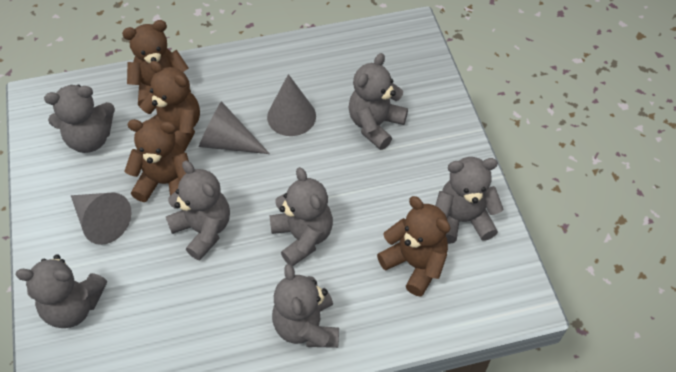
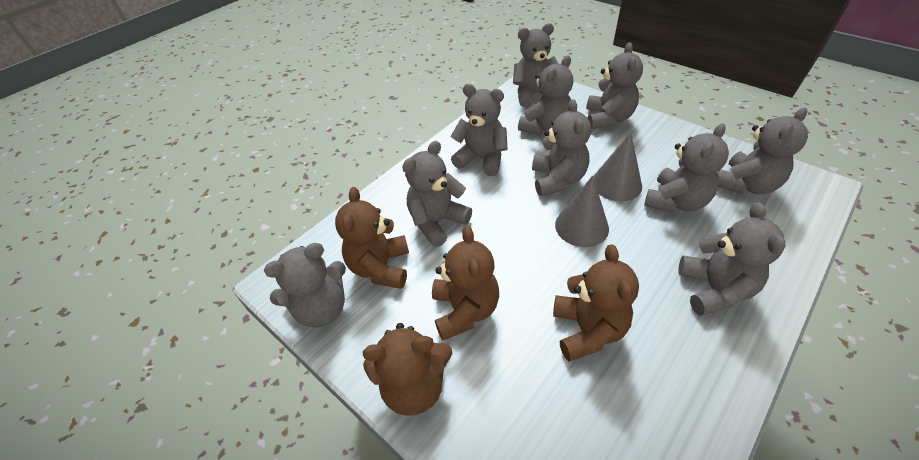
grey cone: [71,193,131,245] [199,101,270,154] [267,74,316,136] = 3 -> [555,176,609,247] [593,132,642,201] = 2
grey teddy bear: [16,254,107,328] [44,85,115,153] [166,161,230,260] [269,167,333,266] [272,264,339,348] [348,53,408,150] [435,157,504,244] = 7 -> [264,243,346,328] [402,141,472,247] [450,84,508,176] [513,23,558,107] [518,55,573,135] [532,99,591,196] [586,42,643,129] [644,123,729,213] [678,202,786,316] [718,108,808,194] = 10

